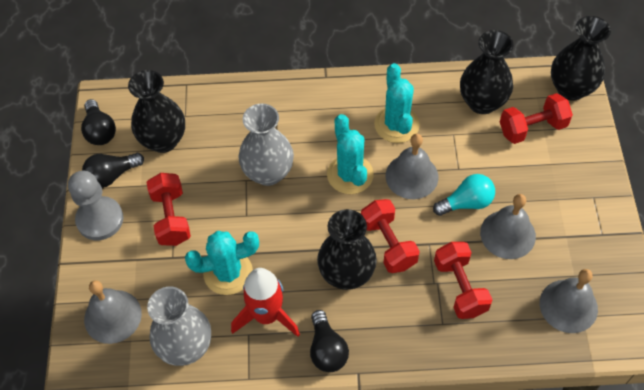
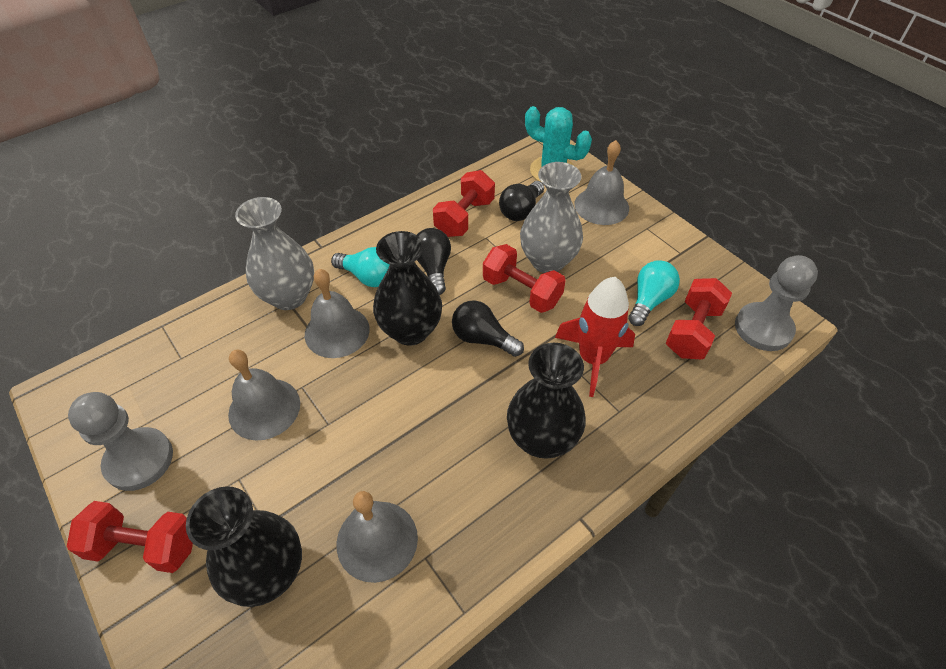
black vase: [128,70,185,153] [317,209,377,290] [460,30,514,114] [551,16,611,101] = 4 -> [186,486,302,607] [373,231,442,346] [507,343,586,459] = 3
grey pawn: [68,171,124,240] = 1 -> [68,392,173,491] [735,255,818,351] = 2
turquoise cactus: [185,231,259,295] [327,114,374,194] [374,63,420,143] = 3 -> [525,106,592,182] = 1
turquoise light bulb: [433,174,495,216] = 1 -> [331,247,390,287] [628,260,680,326] = 2

